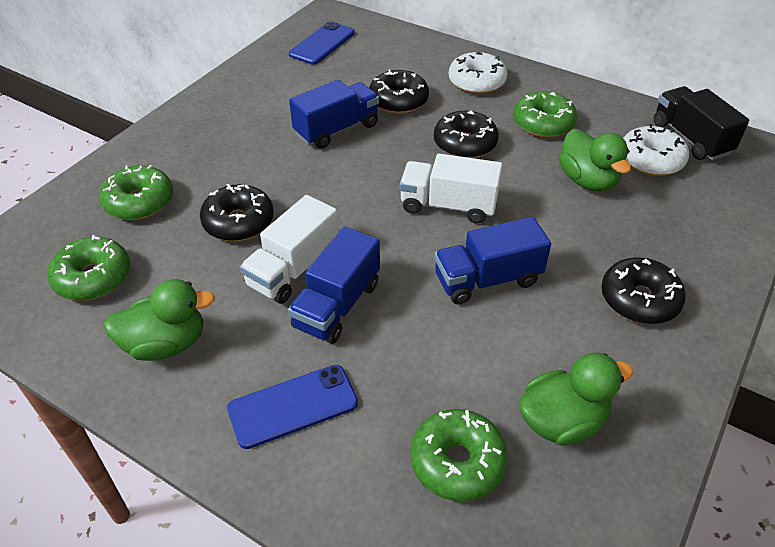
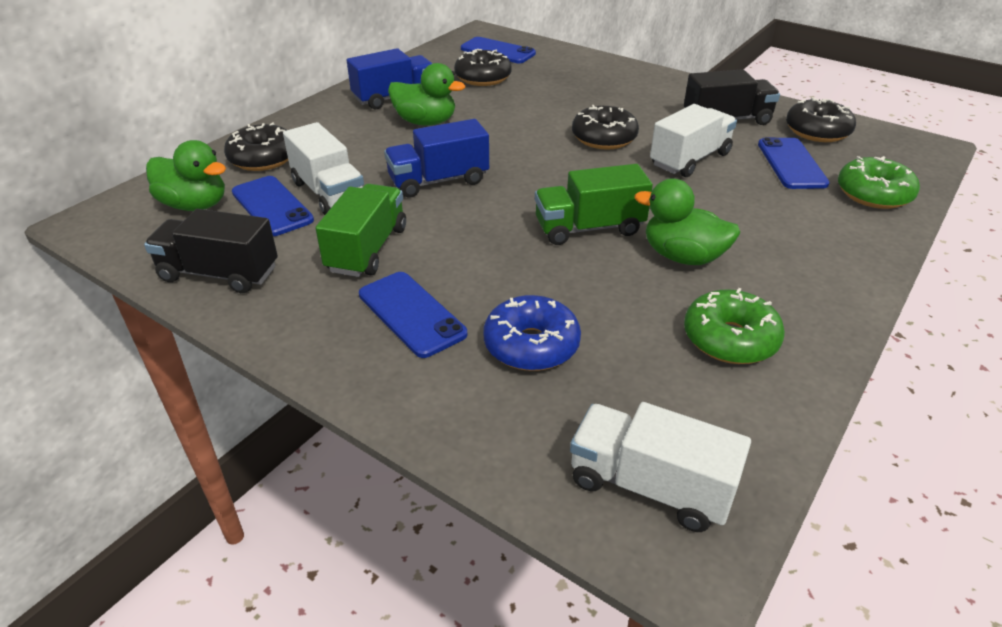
black truck: [653,86,749,160] = 1 -> [144,209,278,293] [684,69,780,125] = 2
blue donut: none = 0 -> [483,295,581,371] = 1
blue phone: [227,365,358,449] [289,21,355,65] = 2 -> [232,176,314,236] [359,272,468,358] [461,37,536,63] [758,137,830,189] = 4
blue truck: [288,226,380,344] [289,80,379,149] [434,217,551,305] = 3 -> [347,48,433,109] [384,119,489,198] = 2
green donut: [47,235,130,301] [99,165,173,220] [410,409,508,501] [513,91,577,138] = 4 -> [684,288,785,364] [838,156,920,209] = 2
green truck: none = 0 -> [316,184,406,277] [535,164,653,245] = 2
white donut: [449,52,508,94] [623,124,689,176] = 2 -> none = 0
white truck: [240,195,338,304] [400,154,502,224] = 2 -> [283,122,364,215] [570,402,751,532] [650,104,737,177] = 3

